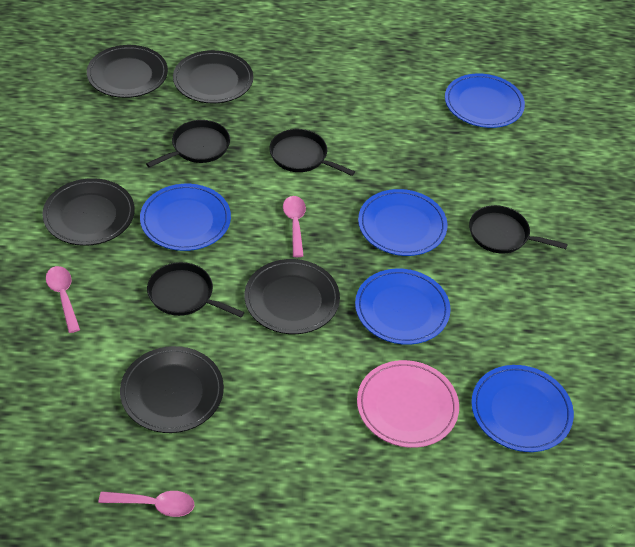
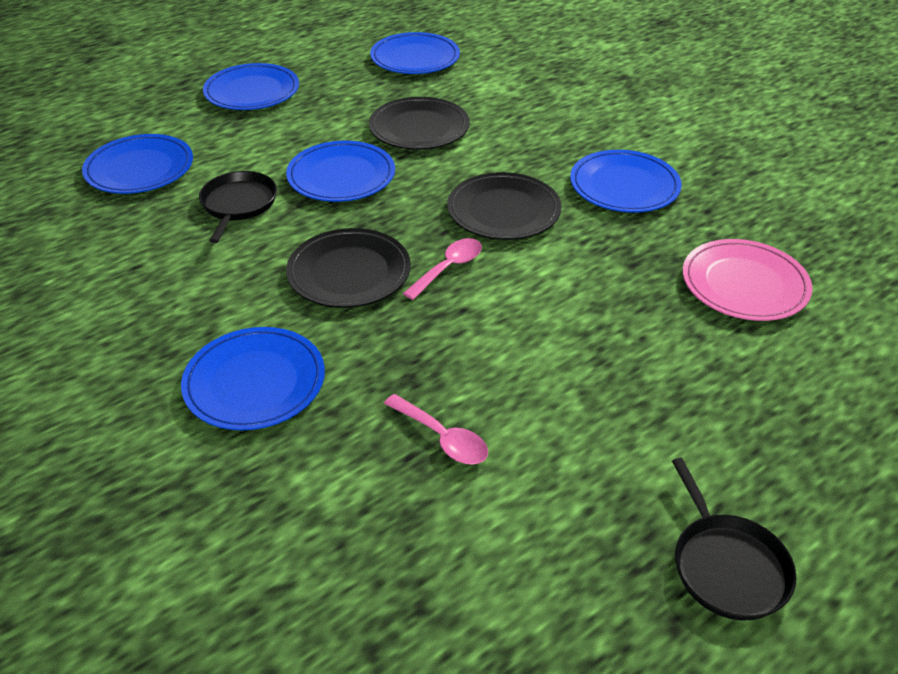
black pan: [146,120,230,168] [147,262,244,317] [269,129,355,176] [469,205,568,253] = 4 -> [199,171,277,243] [672,458,796,620] = 2
black plate: [42,178,135,246] [87,45,168,98] [120,346,224,433] [173,50,253,104] [245,259,340,334] = 5 -> [286,228,411,308] [369,97,470,150] [447,172,562,240] = 3
blue plate: [140,184,231,251] [355,269,451,345] [358,189,447,256] [445,73,525,128] [471,365,574,452] = 5 -> [82,134,193,194] [181,327,325,430] [203,63,299,110] [286,141,395,202] [370,32,460,74] [570,150,682,213] = 6
pink spoon: [46,266,80,333] [98,491,194,517] [283,196,306,257] = 3 -> [384,394,488,465] [403,238,482,300] = 2

